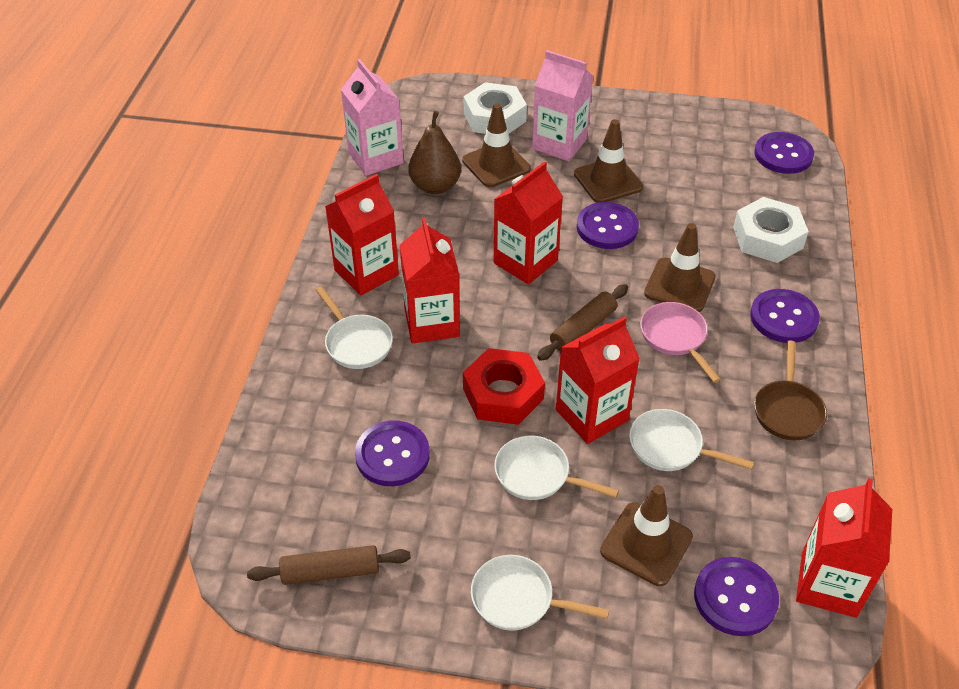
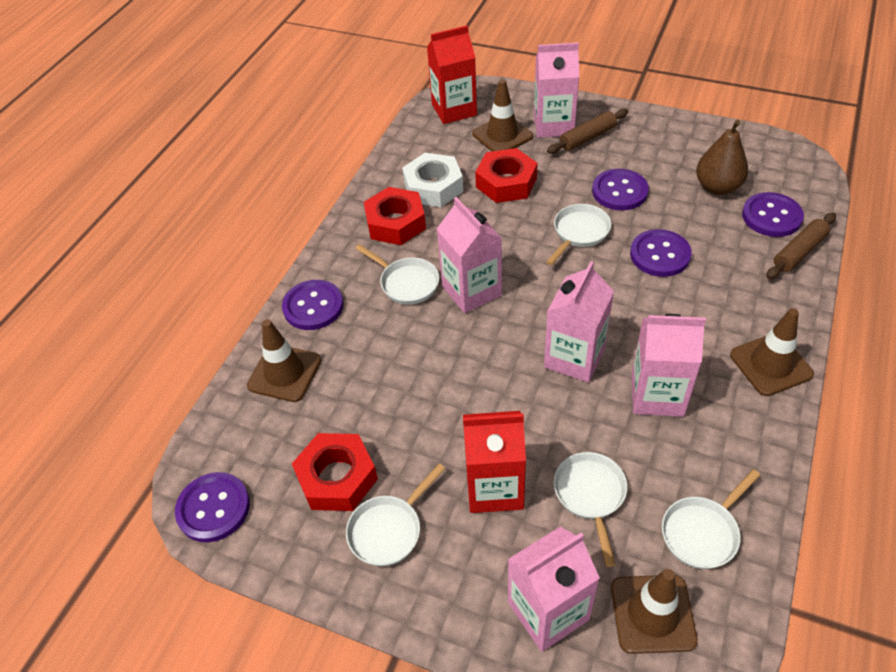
brown pan: [754,341,827,440] = 1 -> none = 0
pink carton: [341,59,404,176] [532,50,593,161] = 2 -> [437,197,502,313] [508,527,600,652] [534,42,579,138] [544,261,614,383] [631,314,706,417] = 5
pink pan: [640,302,721,383] = 1 -> none = 0
red carton: [325,174,399,296] [400,217,460,343] [494,161,563,285] [556,316,640,444] [796,478,892,618] = 5 -> [427,25,477,124] [463,411,526,513] = 2
red nut: [463,348,545,425] = 1 -> [292,433,378,511] [364,187,426,245] [475,148,538,203] = 3
white nut: [463,82,527,134] [733,197,809,263] = 2 -> [402,153,463,207] = 1
white pan: [316,286,393,369] [471,555,609,630] [494,436,619,500] [629,409,754,471] = 4 -> [346,464,445,566] [355,244,439,305] [546,204,611,265] [554,452,627,567] [662,469,760,569] = 5

